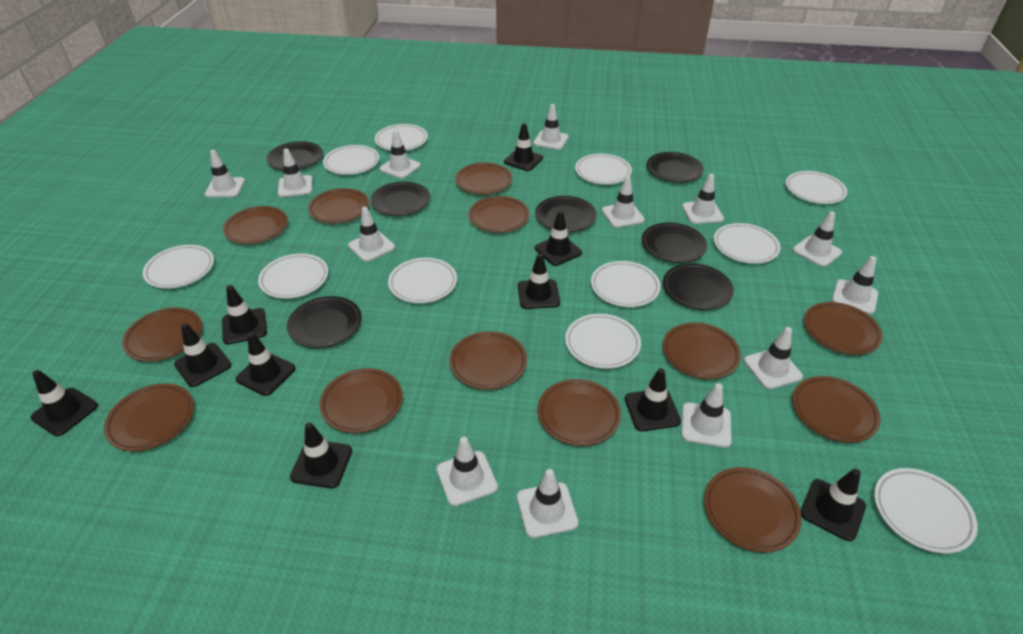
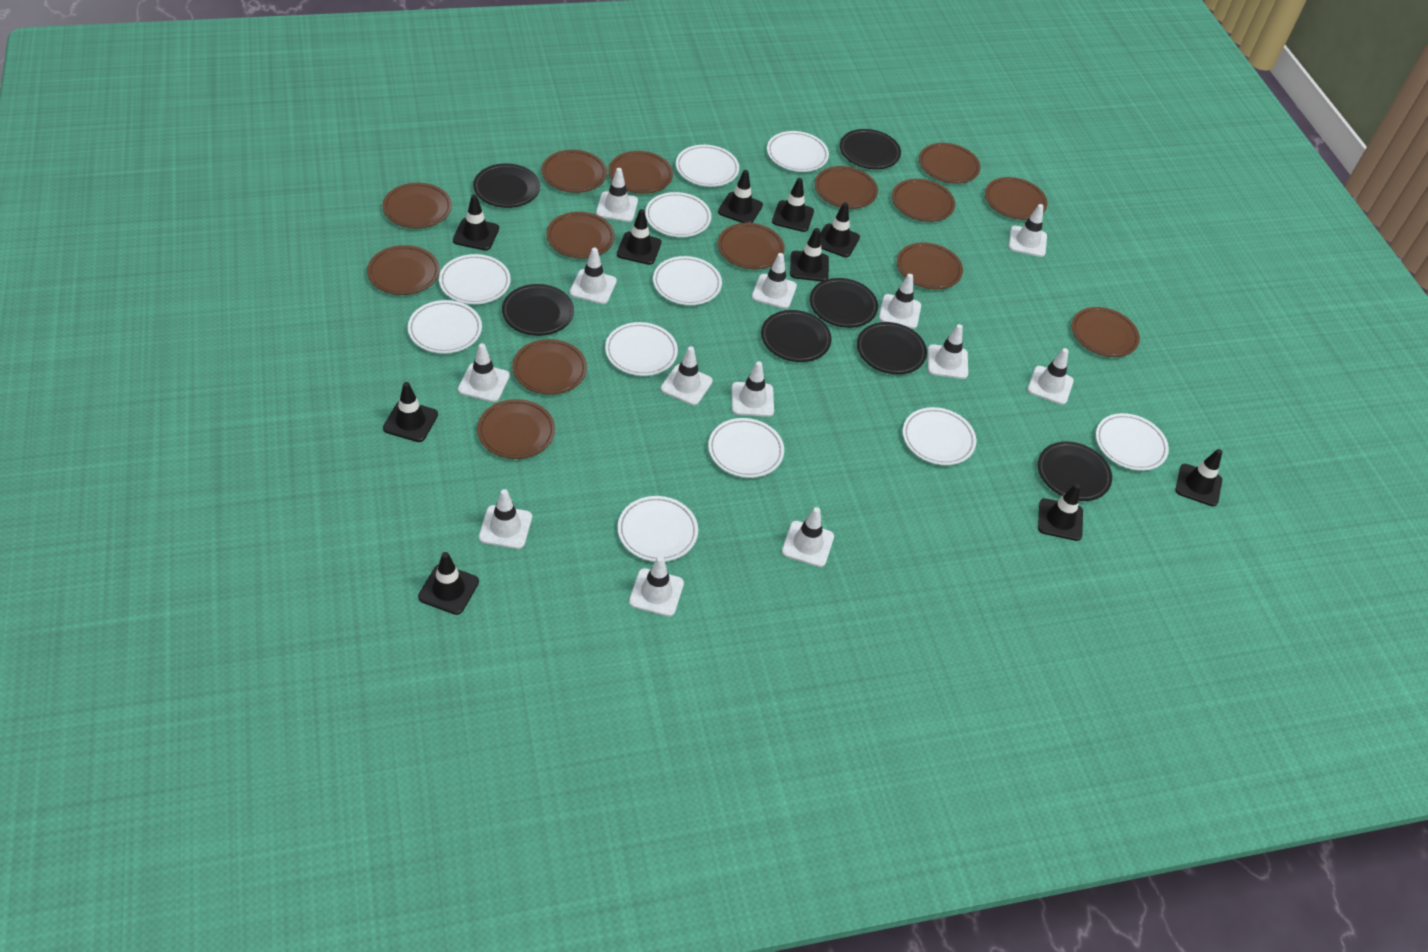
brown plate: [104,383,194,451] [122,308,202,362] [223,206,288,244] [308,188,369,224] [319,368,403,433] [450,331,527,390] [455,163,513,195] [468,196,530,233] [537,379,621,446] [663,323,741,379] [704,467,802,552] [792,376,881,443] [804,302,883,355] = 13 -> [367,245,440,295] [383,183,452,228] [477,399,555,459] [512,339,587,395] [542,150,607,193] [546,212,615,259] [608,151,673,194] [718,223,785,269] [815,166,878,209] [892,179,955,222] [897,242,963,290] [919,143,980,184] [985,177,1047,220] [1072,307,1140,357] = 14

